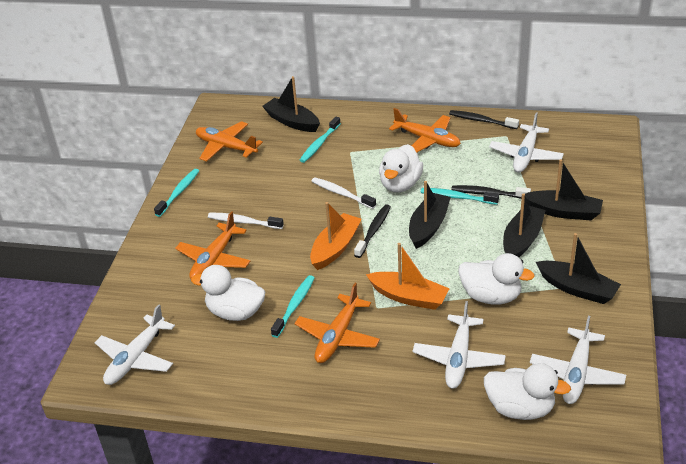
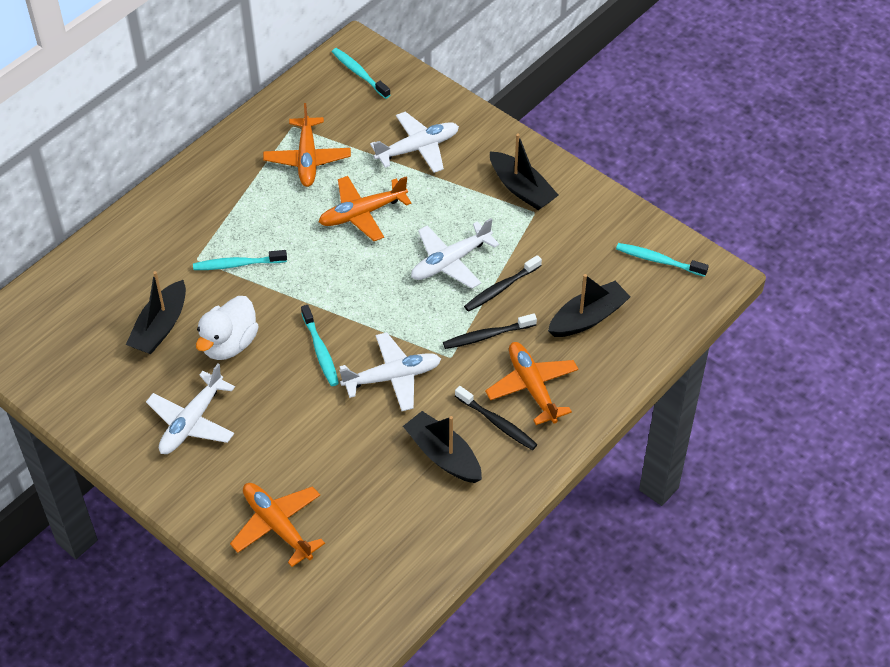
black boat: [262,76,320,132] [409,181,451,249] [503,193,546,257] [525,159,603,220] [536,233,621,304] = 5 -> [126,271,186,354] [403,411,482,483] [490,134,558,210] [548,274,630,337] = 4
orange boat: [310,202,362,270] [366,243,450,310] = 2 -> none = 0
white duck: [191,265,266,321] [379,144,423,192] [459,253,535,305] [484,363,571,420] = 4 -> [196,296,259,360] = 1
white toothbrush: [208,213,284,229] [311,178,376,209] = 2 -> none = 0

